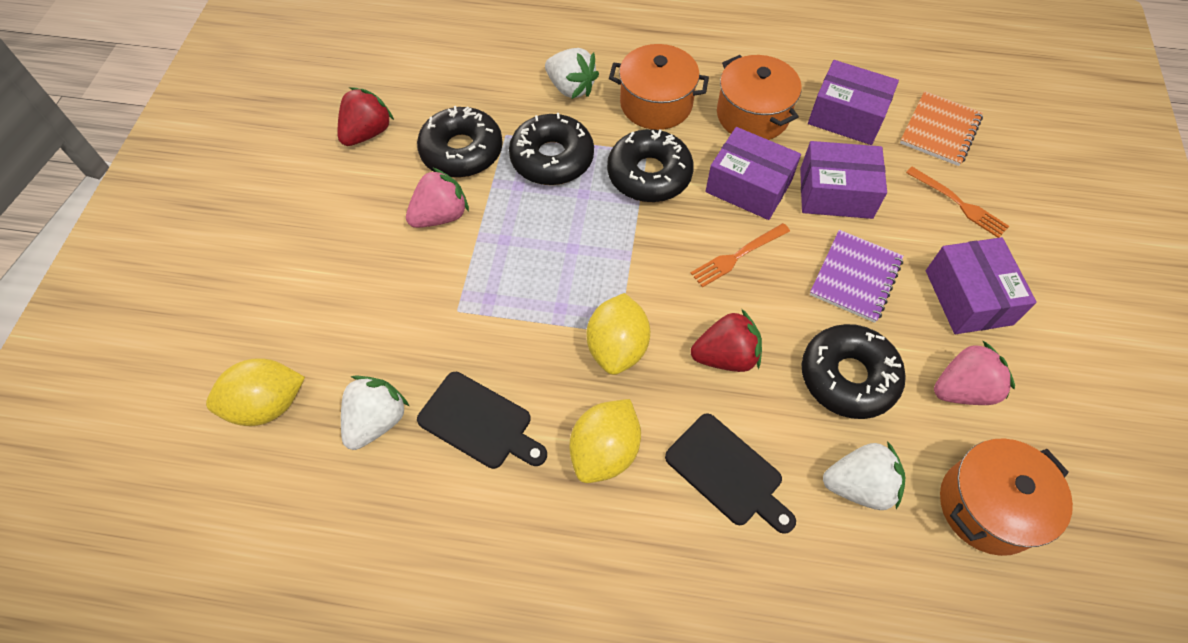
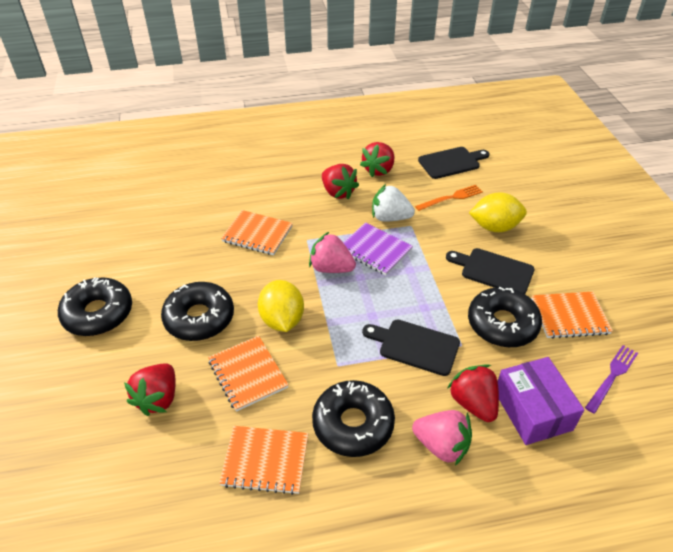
black cutting board: [417,372,547,469] [665,413,796,534] = 2 -> [362,320,460,376] [418,147,490,179] [446,248,535,294] = 3
orange fork: [690,223,790,287] [906,167,1009,238] = 2 -> [415,185,483,211] = 1
orange notebook: [900,91,983,166] = 1 -> [208,336,289,412] [219,426,309,495] [221,210,293,255] [531,292,613,339] = 4
orange pot: [609,44,709,130] [717,55,802,140] [940,439,1073,556] = 3 -> none = 0
purple box: [705,127,801,220] [800,141,887,219] [808,60,899,145] [926,237,1037,334] = 4 -> [498,357,584,445] = 1
purple fork: none = 0 -> [585,345,638,414] = 1
red strawberry: [337,87,394,146] [691,309,762,372] = 2 -> [124,363,176,416] [322,164,359,200] [360,142,394,177] [447,364,499,422] = 4
white strawberry: [341,375,409,450] [545,48,599,99] [823,441,905,510] = 3 -> [372,184,415,222] = 1
yellow lemon: [206,358,305,426] [569,399,641,483] [586,293,650,375] = 3 -> [258,280,304,332] [469,192,527,232] = 2

